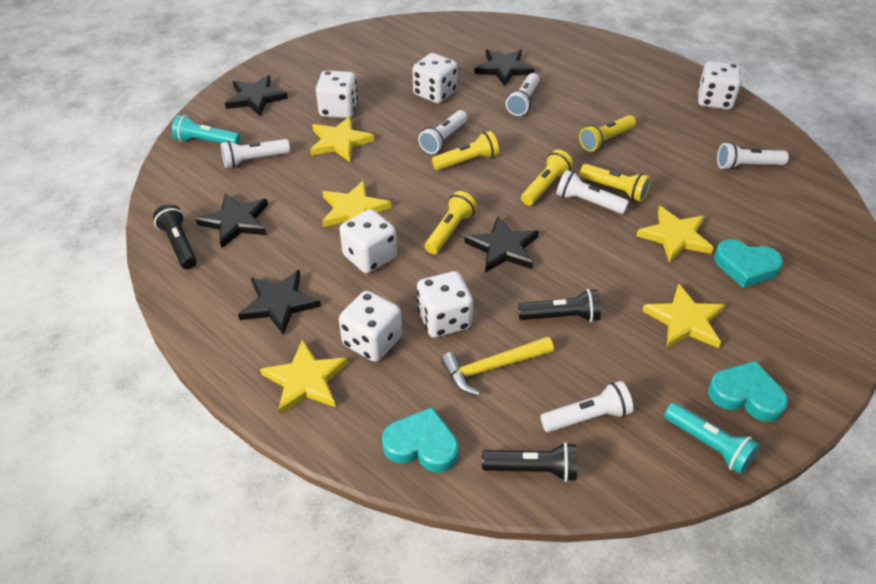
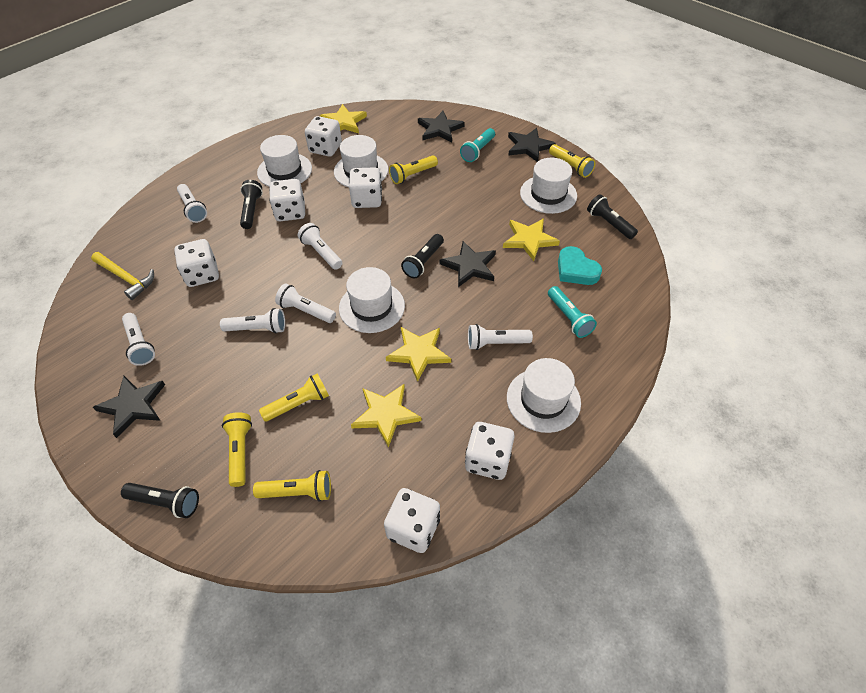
black flashlight: [153,204,197,269] [482,442,577,482] [518,289,601,322] = 3 -> [121,483,199,518] [240,180,263,229] [401,234,444,279] [587,194,638,239] = 4
black star: [196,193,268,248] [225,75,288,116] [238,270,321,335] [465,216,539,273] [474,49,534,86] = 5 -> [93,376,165,438] [418,111,465,143] [440,241,496,287] [508,128,556,162] = 4
turquoise heart: [382,407,459,473] [708,361,788,422] [714,239,783,288] = 3 -> [558,246,602,285] = 1
white hat: none = 0 -> [257,135,312,187] [334,135,388,187] [339,267,405,333] [507,358,581,433] [520,158,577,214] = 5
yellow star: [260,339,348,415] [310,116,374,162] [322,180,391,227] [636,206,714,263] [642,283,725,348] = 5 -> [320,104,367,133] [351,384,422,448] [386,327,451,382] [503,219,560,261] = 4

